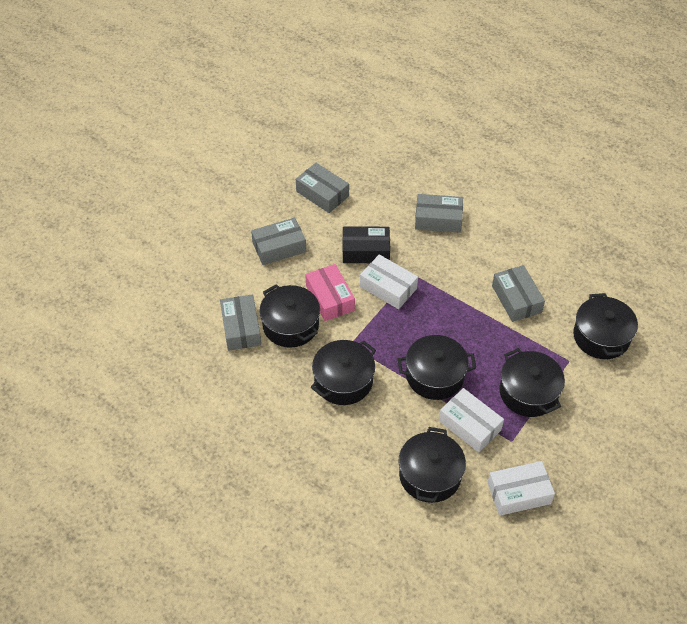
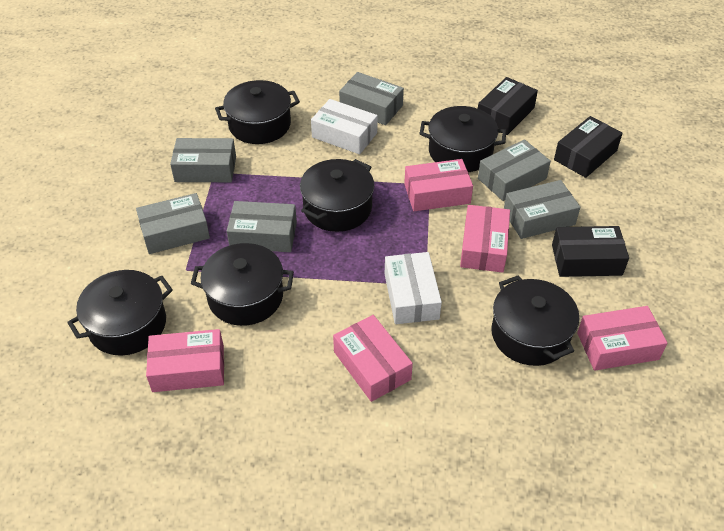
black box: [343,227,390,263] = 1 -> [478,77,538,135] [552,226,629,277] [554,116,623,178] = 3
grey box: [220,294,261,351] [251,218,306,265] [296,163,349,213] [415,194,463,233] [492,265,545,322] = 5 -> [136,193,210,254] [170,138,236,182] [227,201,297,252] [339,72,404,125] [478,139,551,201] [504,180,581,239] = 6
pink box: [305,264,355,321] = 1 -> [146,329,224,392] [333,315,413,402] [404,159,473,211] [460,205,510,273] [577,306,667,371] = 5
white box: [360,254,418,309] [439,388,504,452] [488,461,555,516] = 3 -> [311,99,378,154] [385,252,442,324] = 2

